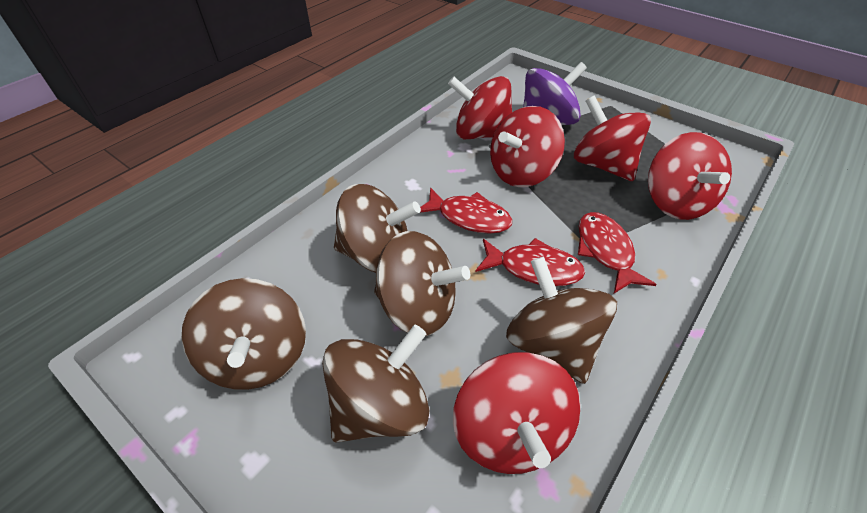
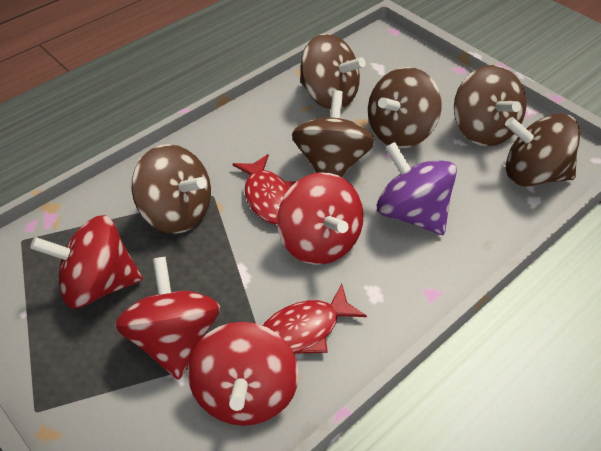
brown spinning top: [181,278,306,390] [322,325,430,443] [334,184,421,273] [374,231,470,336] [506,256,617,384] = 5 -> [132,144,211,234] [292,90,375,177] [300,34,366,109] [368,67,441,148] [454,65,526,146] [505,114,580,186] = 6
red fish: [420,187,512,234] [475,238,585,286] [578,212,656,293] = 3 -> [233,154,296,224] [263,284,367,354] = 2
red spinning top: [448,76,512,139] [453,352,581,474] [490,106,565,187] [574,95,651,181] [648,132,732,220] = 5 -> [30,215,143,308] [115,257,220,380] [187,322,299,426] [277,173,364,265] = 4

